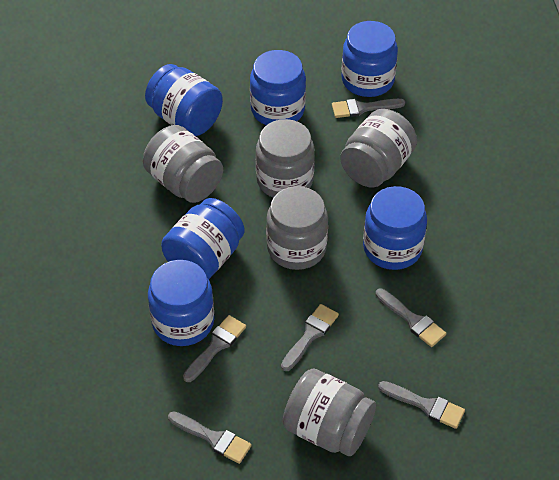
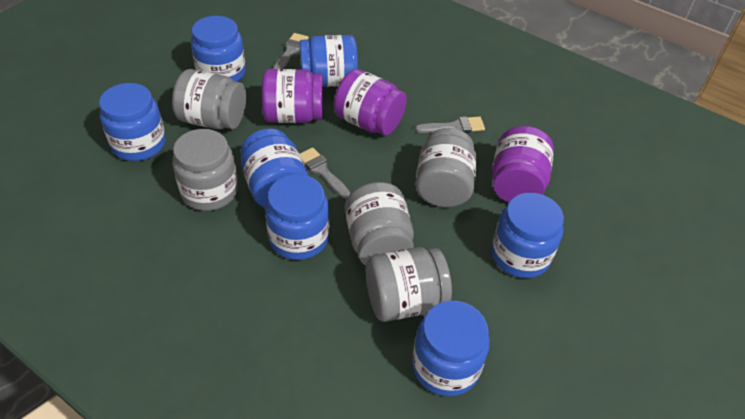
blue jar: [145,64,223,136] [148,260,214,346] [161,198,245,280] [250,50,306,125] [341,21,398,97] [363,186,427,270] = 6 -> [99,83,166,161] [191,16,246,82] [240,129,309,208] [265,174,329,260] [300,35,358,87] [412,301,490,396] [492,193,564,278] = 7
grey brush: [168,411,252,464] [183,315,246,382] [281,304,339,371] [332,99,405,118] [376,288,446,347] [378,381,465,429] = 6 -> [273,33,309,69] [300,147,350,198] [415,116,485,133] = 3
purple jar: none = 0 -> [262,69,323,123] [334,69,407,135] [492,126,554,202] = 3

